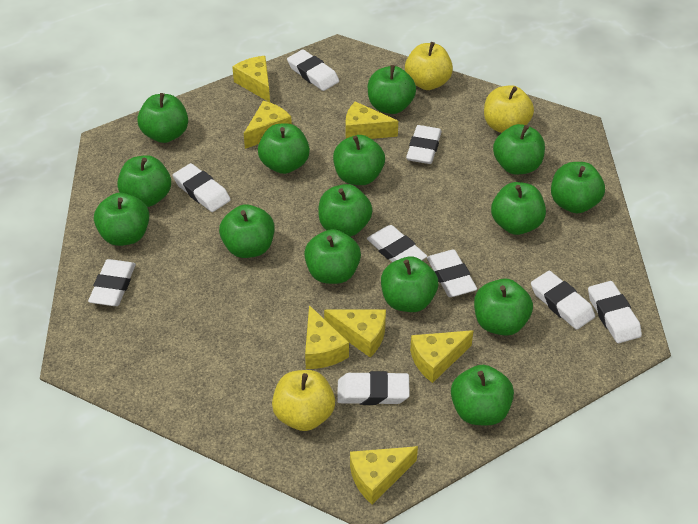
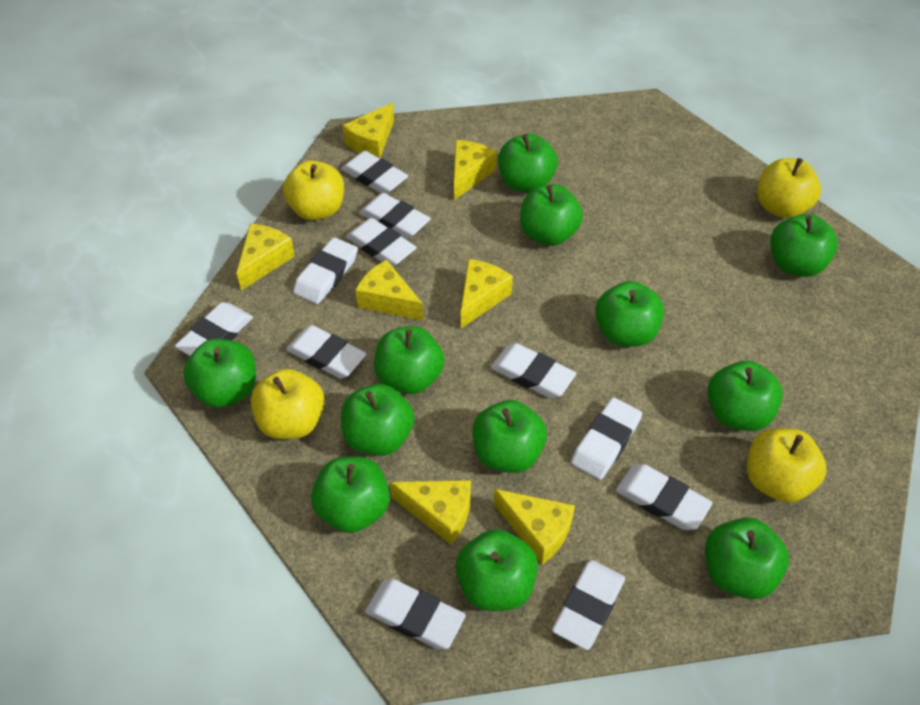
green apple: [94,193,150,246] [117,155,171,207] [137,93,188,143] [219,204,275,258] [258,124,310,174] [304,229,361,284] [318,184,373,237] [333,135,385,185] [368,65,416,114] [381,256,438,312] [451,365,514,426] [474,278,533,336] [491,182,546,235] [493,124,545,175] [551,162,605,213] = 15 -> [183,339,256,408] [311,457,390,533] [341,384,414,456] [374,326,445,394] [456,529,538,611] [472,400,547,473] [498,134,558,193] [520,184,583,246] [595,281,664,347] [705,518,789,599] [707,361,783,431] [770,214,838,277] = 12
white eraser: [88,259,136,306] [173,163,231,212] [287,50,339,91] [337,371,410,405] [367,225,427,262] [406,125,442,164] [427,250,477,297] [531,271,595,330] [588,281,642,343] = 9 -> [175,302,253,356] [286,325,366,379] [293,237,358,304] [341,151,408,194] [346,218,417,266] [359,193,431,239] [365,579,466,649] [491,343,576,398] [552,560,625,650] [571,397,642,480] [616,464,713,530] = 11
yellow apple: [272,370,335,431] [405,42,453,90] [484,85,534,133] = 3 -> [251,369,325,439] [283,160,344,221] [747,428,827,503] [757,158,821,218] = 4

